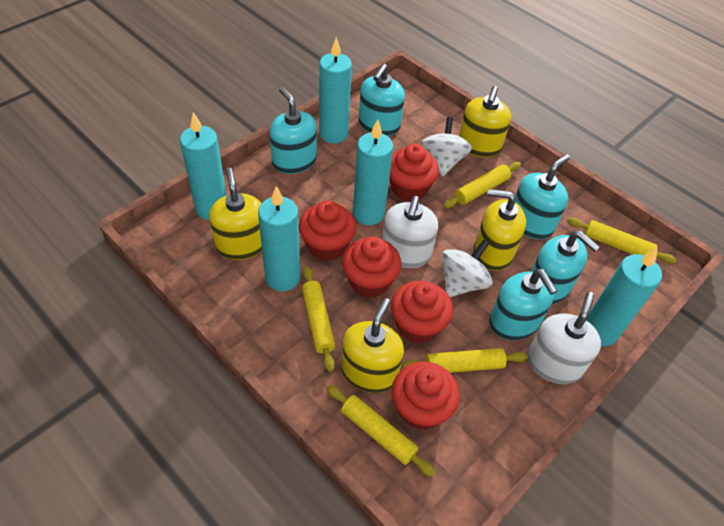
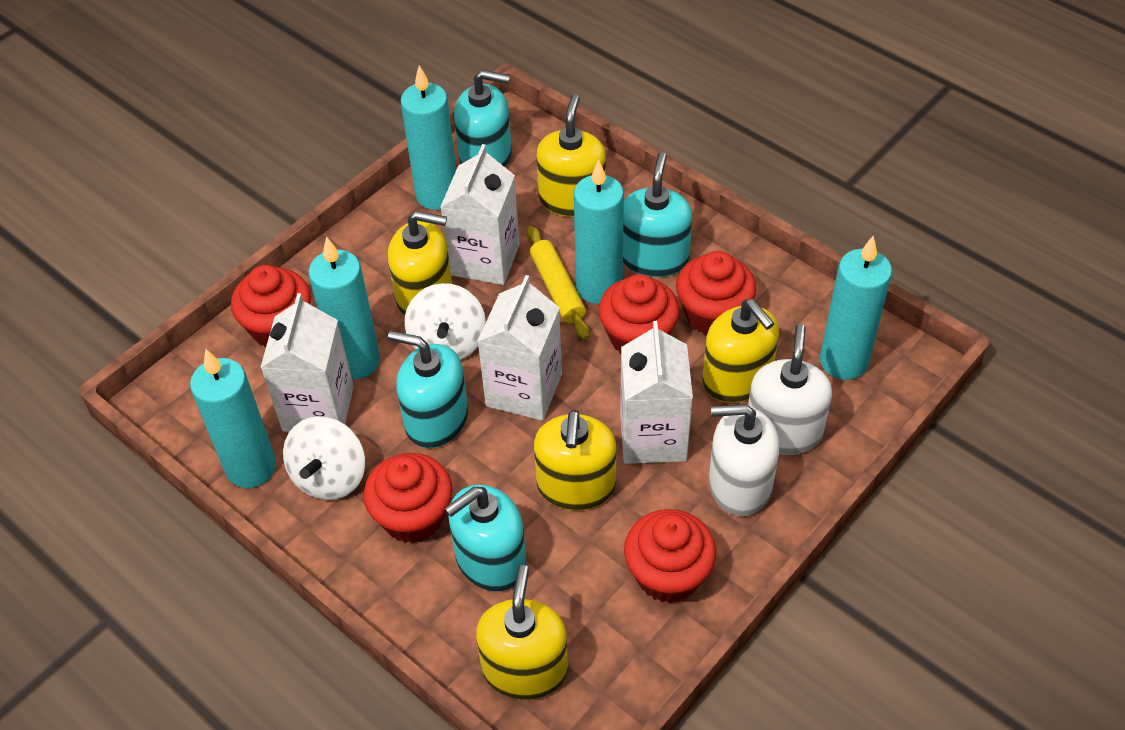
turquoise soap dispenser: [270,87,317,174] [359,64,405,136] [489,269,557,340] [515,154,570,239] [531,231,600,304] = 5 -> [388,331,468,448] [445,485,526,591] [454,70,512,167] [623,152,692,277] = 4
white carton: none = 0 -> [260,293,354,432] [440,144,520,285] [477,275,562,421] [620,321,693,464] = 4
yellow rolling pin: [302,266,335,372] [326,385,436,477] [403,348,528,373] [443,162,521,208] [567,217,676,264] = 5 -> [527,226,590,340] = 1
yellow soap dispenser: [209,168,262,260] [341,298,404,393] [459,86,511,158] [474,189,526,271] = 4 -> [388,211,452,315] [476,565,568,700] [534,410,616,510] [536,94,606,217] [702,299,779,403] = 5

